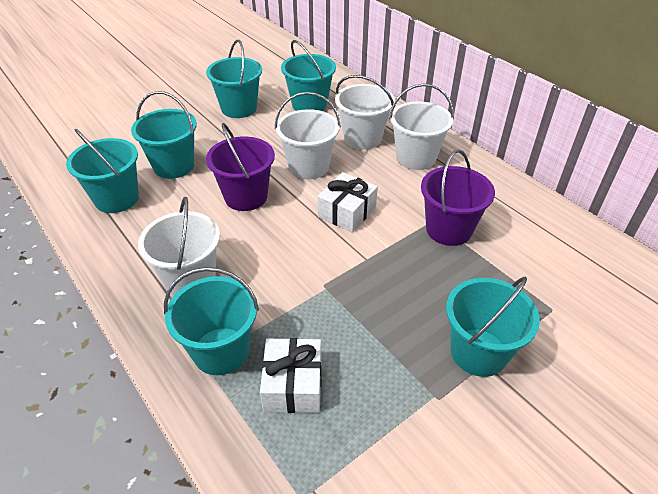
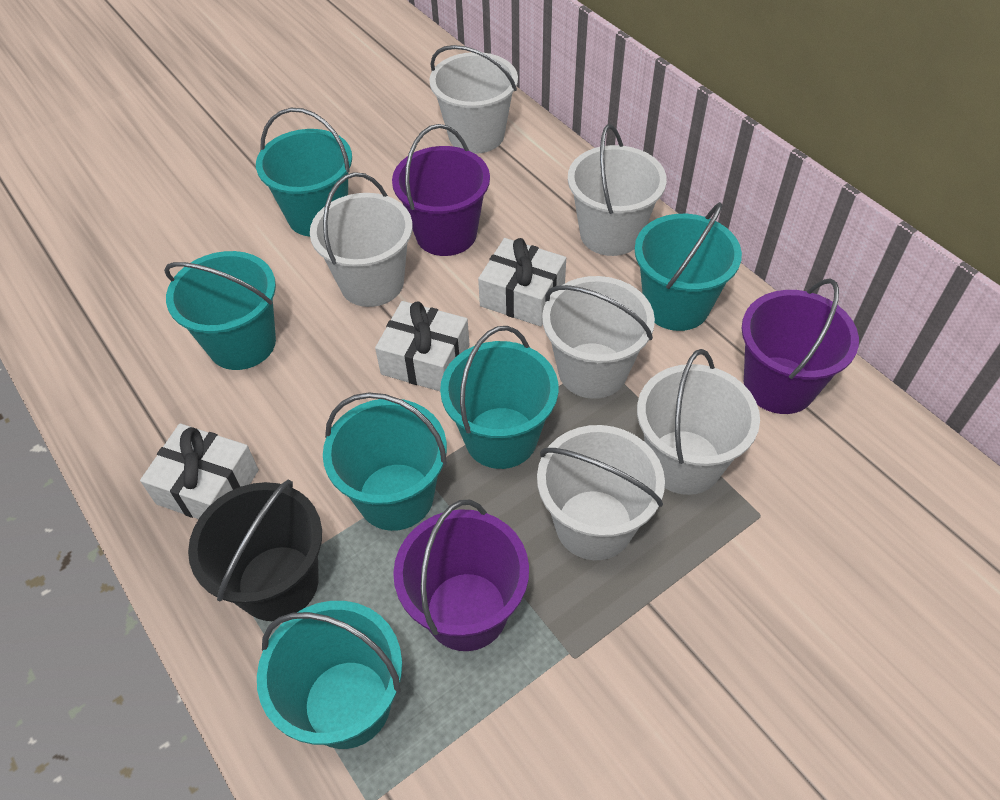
black bucket: none = 0 -> [188,480,322,621] = 1
purple bucket: [206,123,275,211] [421,149,495,246] = 2 -> [392,124,490,256] [393,500,529,651] [742,278,859,414] = 3
white bucket: [138,197,220,296] [275,92,341,179] [335,75,395,149] [389,84,454,170] = 4 -> [310,172,413,307] [429,45,518,154] [537,425,665,560] [542,276,655,399] [568,124,667,256] [637,349,760,495] = 6
white gift: [260,338,321,413] [317,172,378,233] = 2 -> [140,423,259,519] [375,301,470,391] [478,238,566,327] = 3

